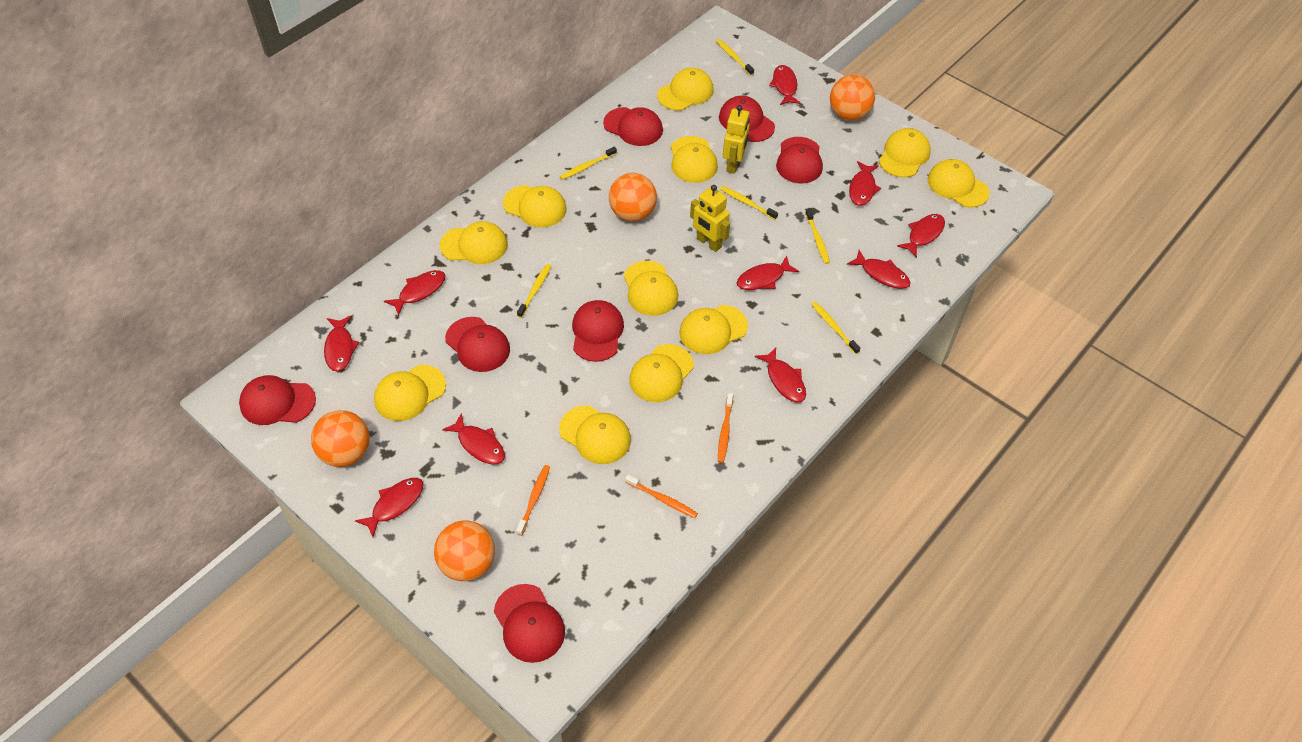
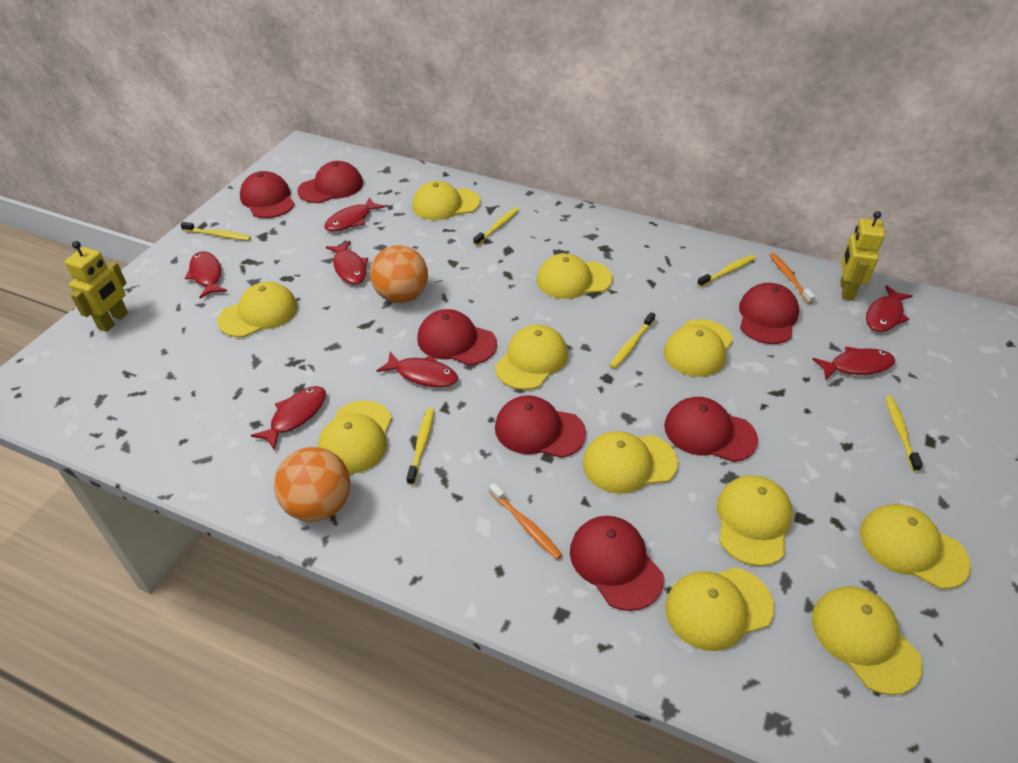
orange ball: [311,410,370,467] [434,520,495,581] [609,173,657,222] [830,75,875,121] = 4 -> [274,447,350,522] [370,245,428,303] = 2
orange toothbrush: [516,465,550,536] [625,475,698,518] [718,393,733,463] = 3 -> [489,483,562,559] [770,253,815,304] = 2
red fish: [324,316,360,372] [355,478,424,537] [384,270,446,316] [442,413,505,465] [737,256,799,290] [755,347,806,403] [769,65,801,105] [847,250,911,289] [849,161,881,206] [897,214,945,258] = 10 -> [184,251,227,298] [251,386,326,450] [324,197,385,231] [326,240,368,284] [377,352,458,387] [812,346,895,380] [866,285,913,332] = 7

